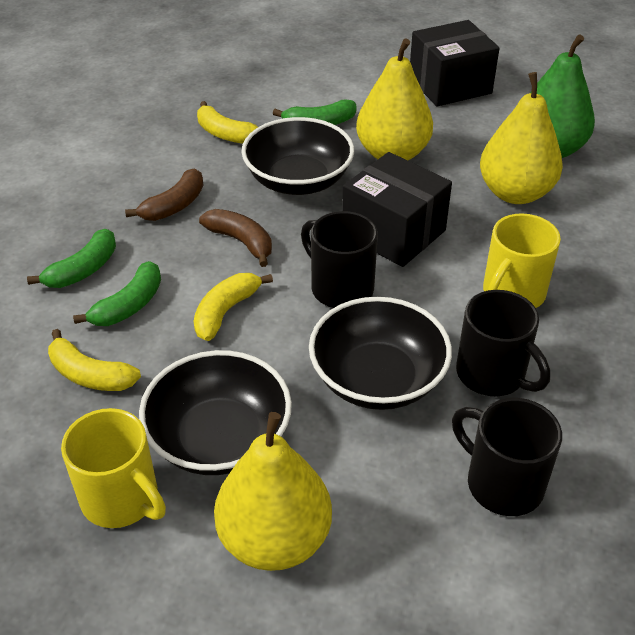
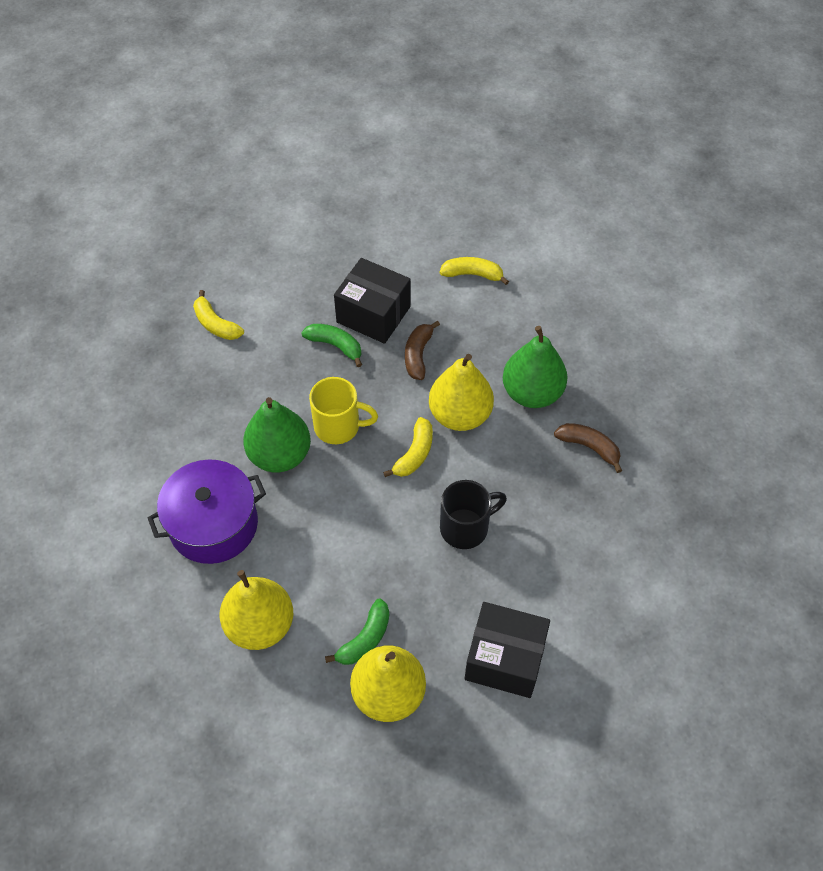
black bowl: [139,350,292,475] [241,117,354,195] [309,297,452,410] = 3 -> none = 0
black mug: [301,211,378,308] [452,398,562,516] [456,290,550,396] = 3 -> [440,480,507,549] = 1
green banana: [27,229,116,288] [73,261,161,326] [273,100,357,125] = 3 -> [301,324,362,367] [325,598,389,665] = 2
green pear: [530,34,595,158] = 1 -> [243,397,311,472] [503,326,567,408] = 2
purple pot: none = 0 -> [148,459,266,564] = 1
yellow mug: [61,408,166,528] [483,213,561,308] = 2 -> [309,377,378,444] = 1

